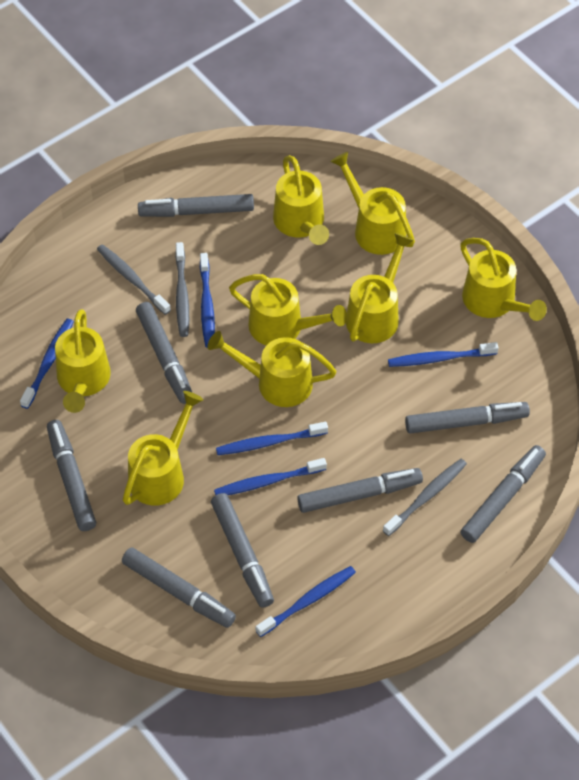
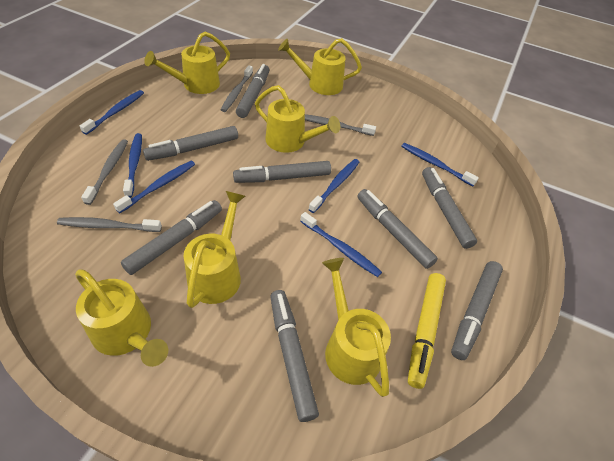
grey toothbrush: [97,244,171,315] [175,242,189,337] [383,459,467,536] = 3 -> [57,217,162,232] [81,139,128,205] [221,65,253,112] [305,114,376,136] = 4
yellow marker: none = 0 -> [408,273,446,389] = 1
yellow watering can: [55,309,111,413] [123,391,203,506] [208,331,336,407] [229,274,347,345] [273,155,329,245] [330,152,415,255] [346,233,414,343] [460,238,547,321] = 8 -> [75,269,168,367] [144,31,230,94] [184,191,245,308] [255,85,340,153] [278,38,362,95] [322,258,391,397] = 6

